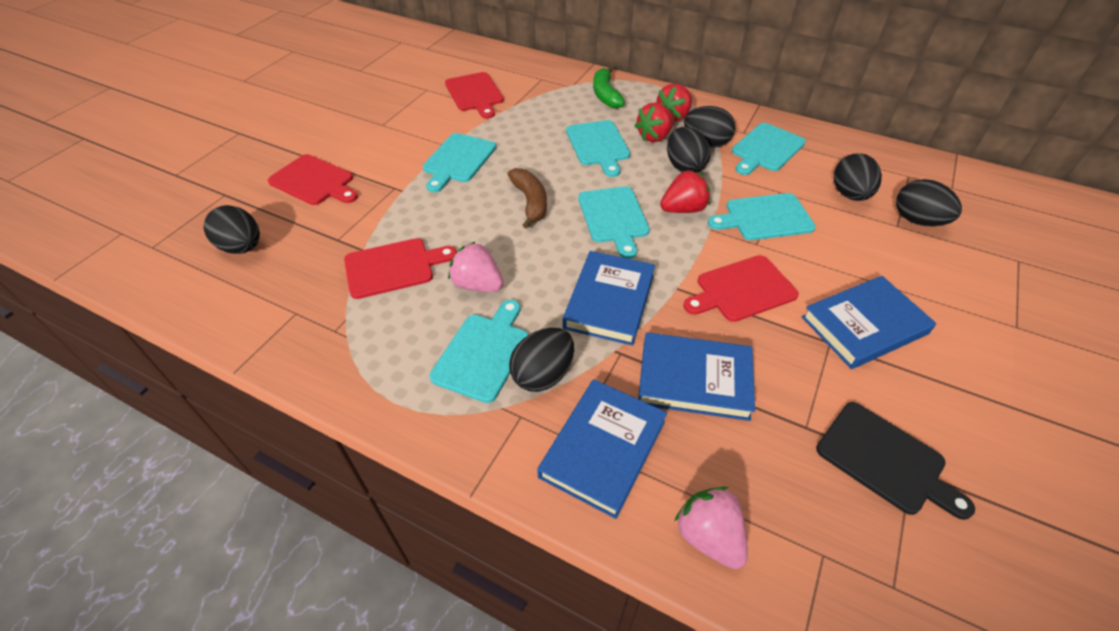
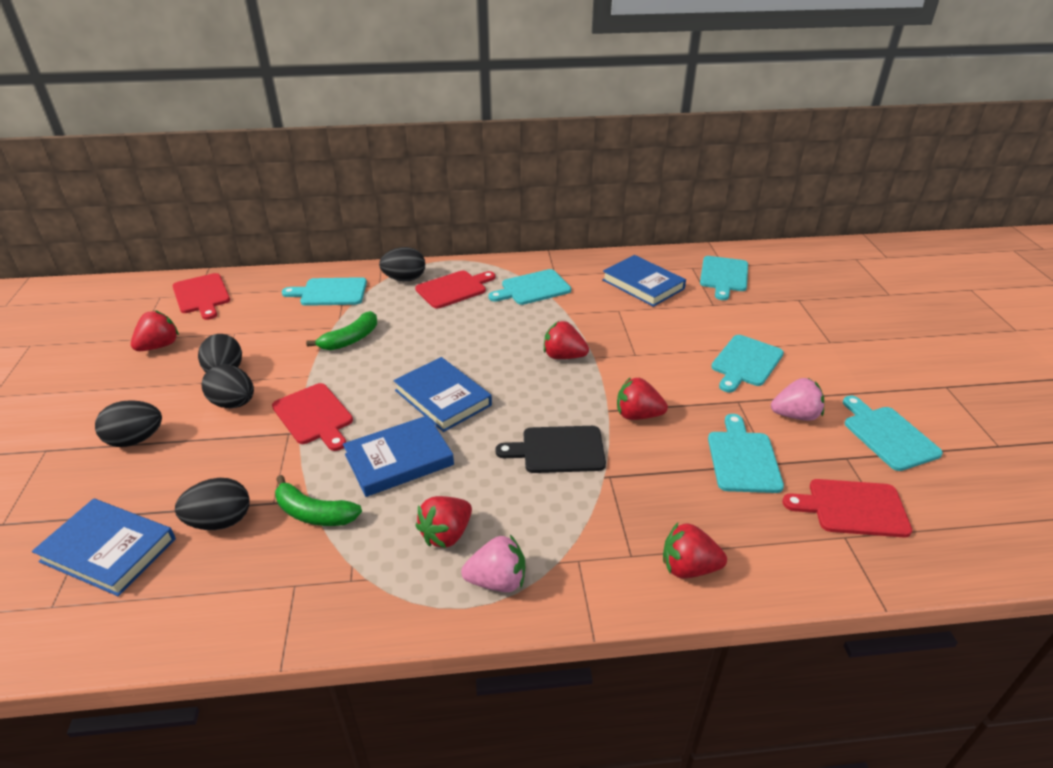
black egg: [204,205,260,254] [509,327,574,392] [667,127,711,173] [684,106,736,148] [834,153,882,201] [896,179,962,226] = 6 -> [95,400,162,447] [175,478,250,530] [198,334,242,372] [201,365,254,408] [379,247,425,281] = 5
brown banana: [507,168,547,228] = 1 -> none = 0
green banana: [593,66,625,108] = 1 -> [275,475,362,526] [306,311,377,350] = 2
red strawberry: [635,102,675,142] [656,83,692,122] [660,170,710,213] = 3 -> [131,310,179,351] [415,496,472,548] [544,321,589,359] [617,377,668,420] [663,523,727,579] = 5

